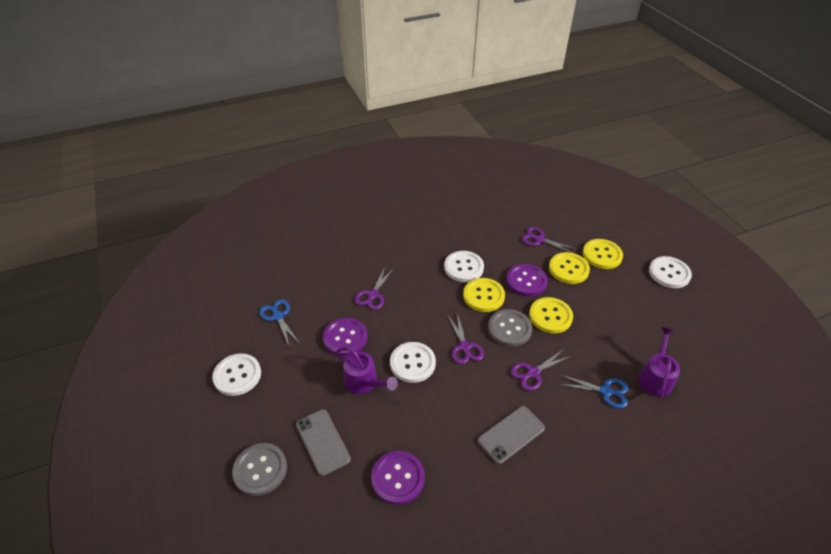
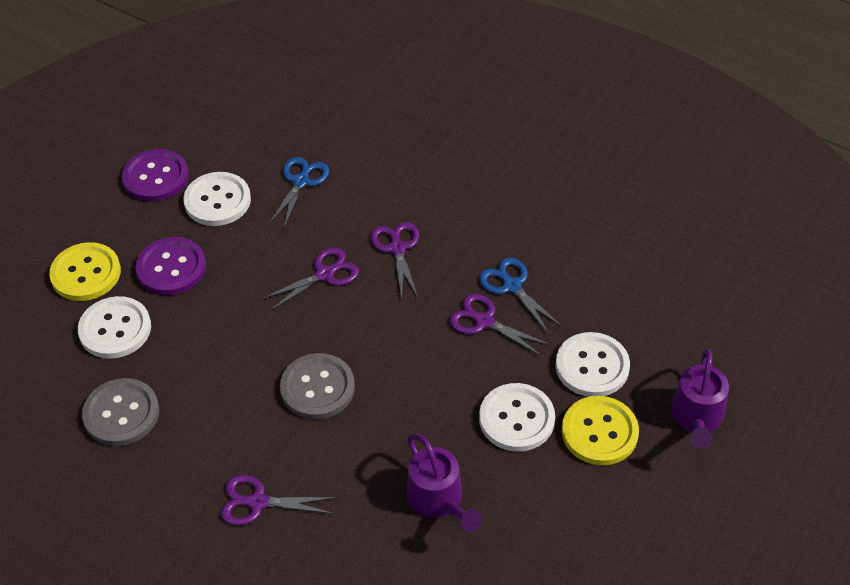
grey phone: [296,409,351,476] [477,406,545,464] = 2 -> none = 0
purple button: [323,318,367,356] [371,451,425,505] [506,264,547,297] = 3 -> [122,149,189,202] [135,237,206,295] = 2
yellow button: [463,278,505,312] [529,297,573,333] [549,252,590,284] [583,239,623,269] = 4 -> [49,242,121,301] [562,396,639,465] = 2

